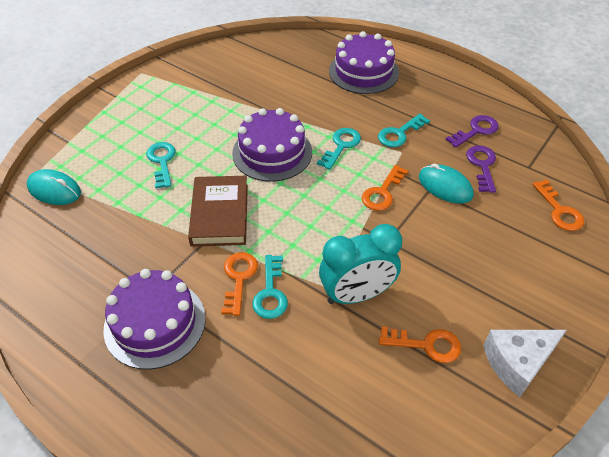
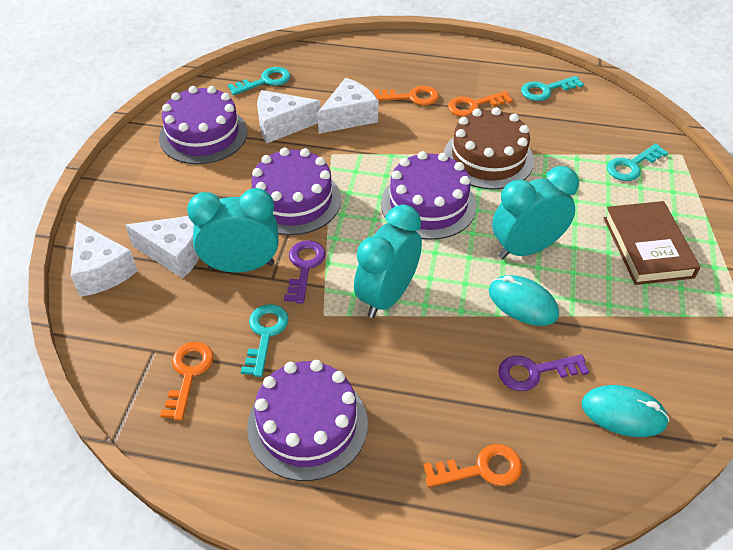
brown cake: none = 0 -> [444,107,534,190] = 1
purple cake: [103,269,206,370] [232,108,312,182] [329,31,399,94] = 3 -> [159,86,247,164] [247,360,368,481] [251,148,341,235] [381,151,476,240] = 4
turquoise clock: [319,224,402,304] = 1 -> [187,188,278,273] [354,204,422,318] [492,166,579,259] = 3
white cheese: [483,330,567,397] = 1 -> [71,221,138,297] [125,216,199,278] [257,90,321,143] [318,78,378,134] = 4

